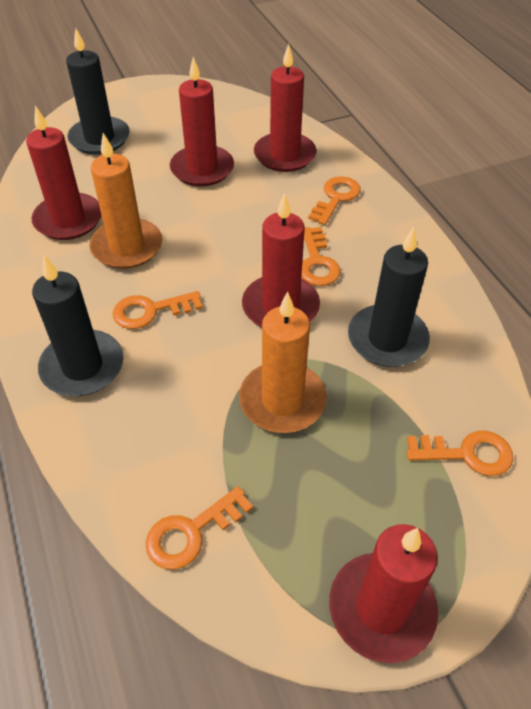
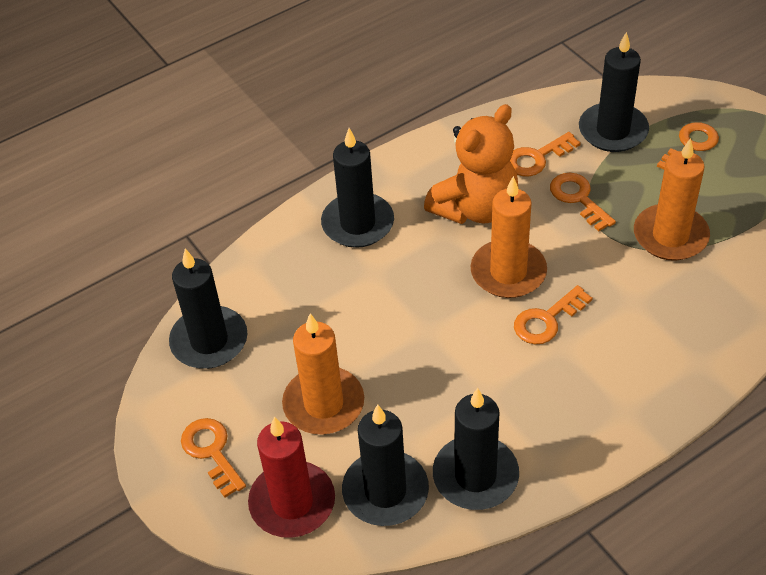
black candle: [32,255,124,396] [66,28,130,155] [348,227,430,367] = 3 -> [169,249,248,369] [321,128,394,248] [342,405,429,526] [433,388,519,510] [579,32,649,152] = 5
orange candle: [89,133,162,269] [239,292,327,433] = 2 -> [282,313,364,434] [470,176,547,298] [634,138,710,261] = 3
orange teddy bear: none = 0 -> [424,104,518,224] = 1
red candle: [26,105,102,240] [170,57,234,187] [242,193,320,327] [254,44,317,172] [329,524,438,663] = 5 -> [248,417,335,538] = 1

